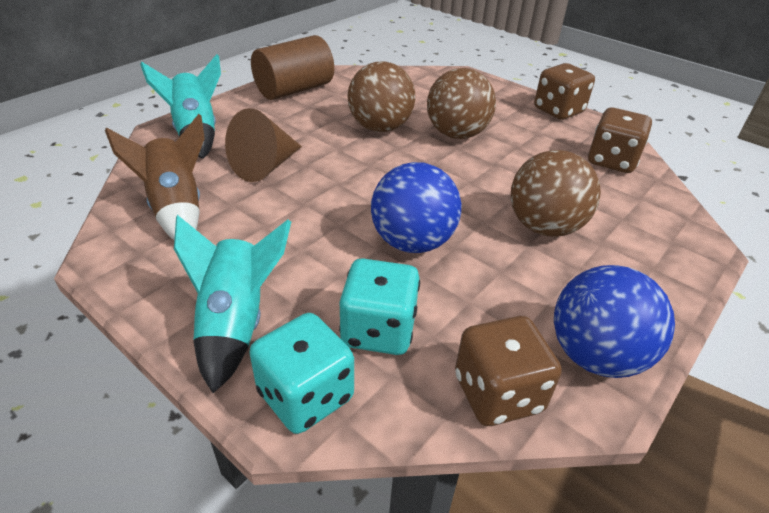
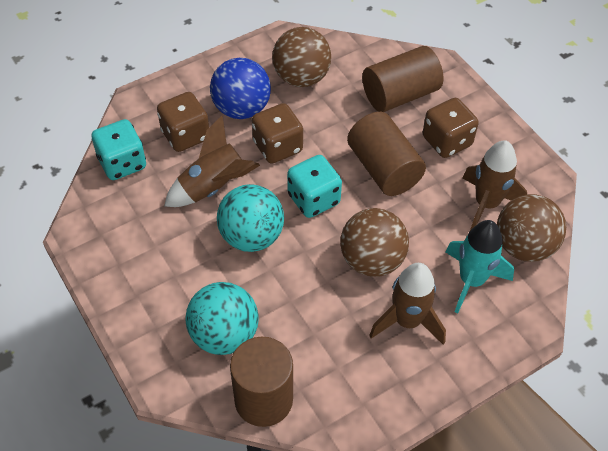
blue ball: [371,162,461,253] [554,265,675,378] = 2 -> [210,58,271,119] = 1
brown cone: [225,108,302,182] = 1 -> none = 0
brown cylinder: [251,35,334,100] = 1 -> [230,337,293,427] [347,112,426,196] [362,46,443,112] = 3
brown rocket: [105,114,205,240] = 1 -> [164,115,260,207] [369,263,446,345] [463,140,527,230] = 3
turquoise ball: none = 0 -> [186,282,259,355] [217,184,284,252] = 2
turquoise rocket: [140,54,221,159] [174,215,291,393] = 2 -> [446,220,514,313] = 1

